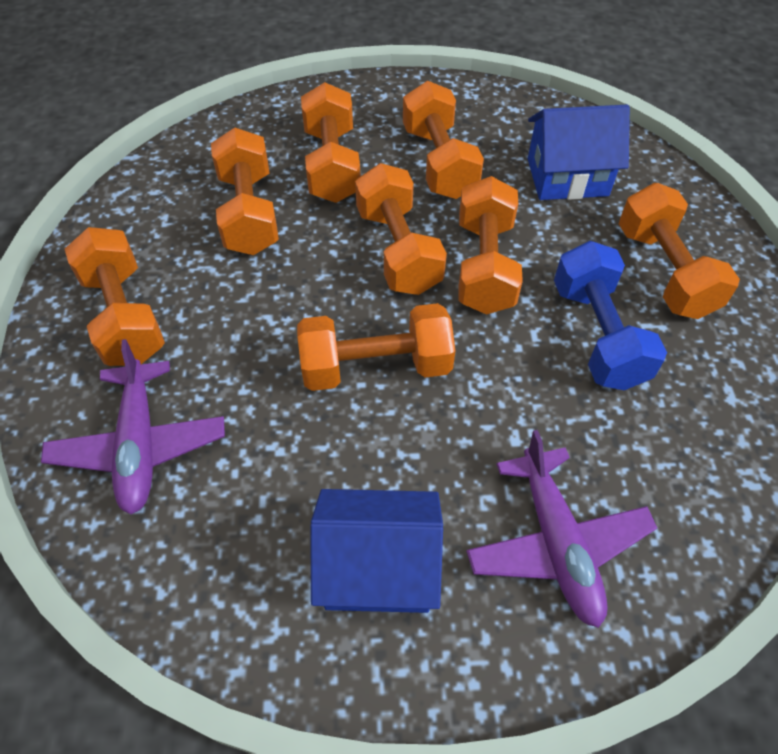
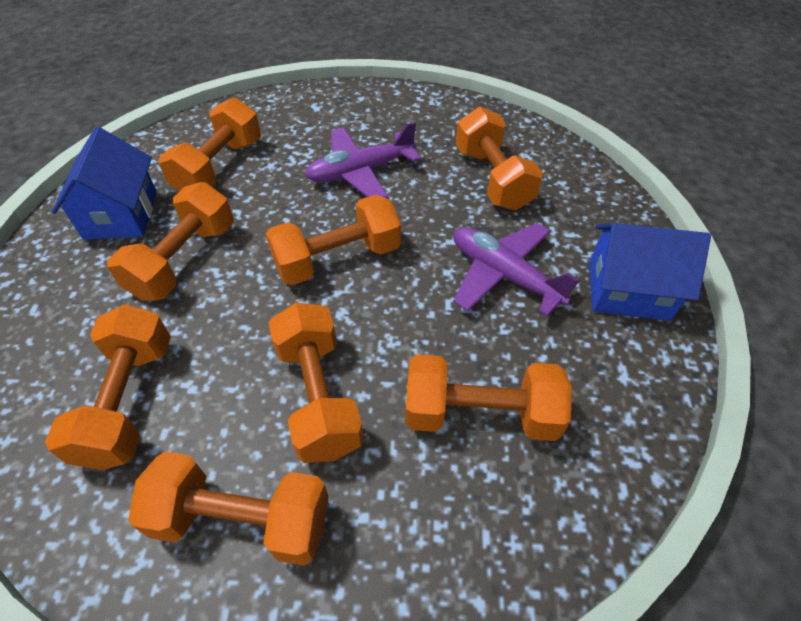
blue dumbbell: [554,241,667,390] = 1 -> none = 0

